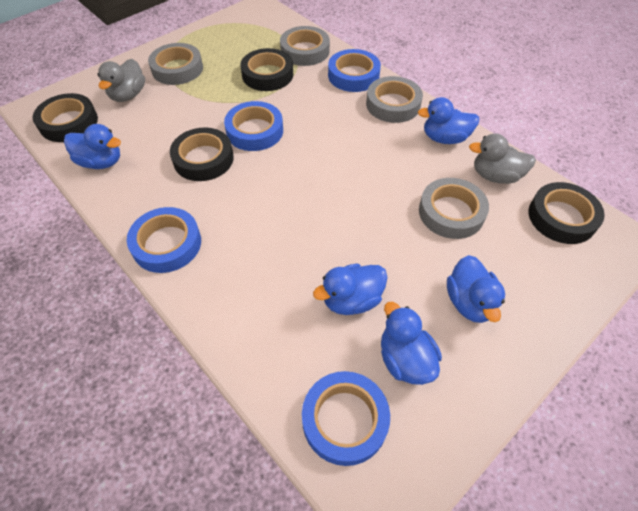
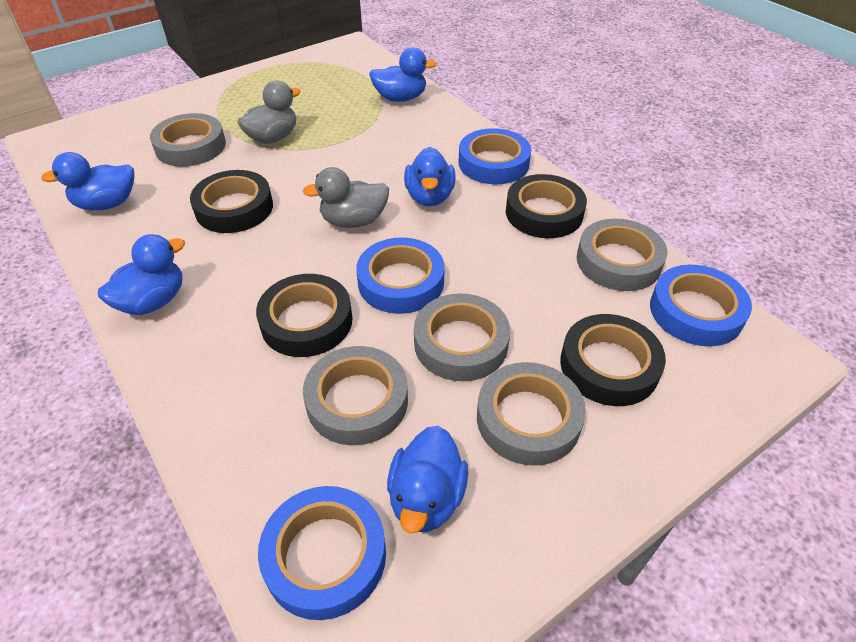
grey tape: [148,43,203,85] [280,26,330,66] [366,76,423,123] [419,178,489,239] = 4 -> [150,113,226,167] [303,346,408,445] [414,293,510,381] [477,362,586,466] [577,219,667,291] = 5

